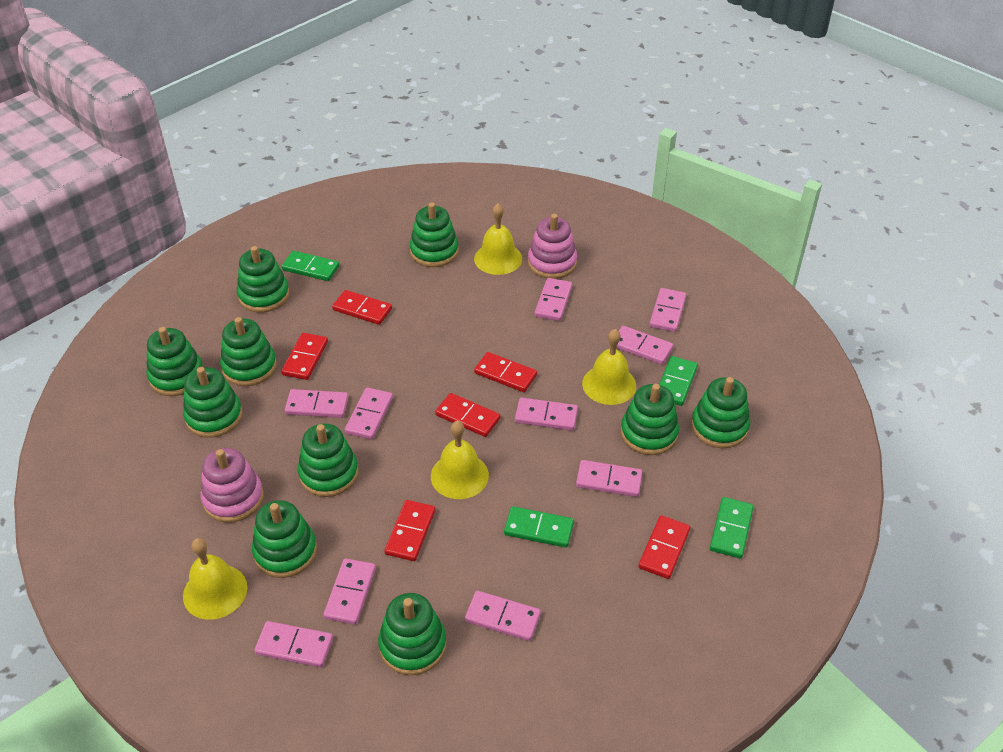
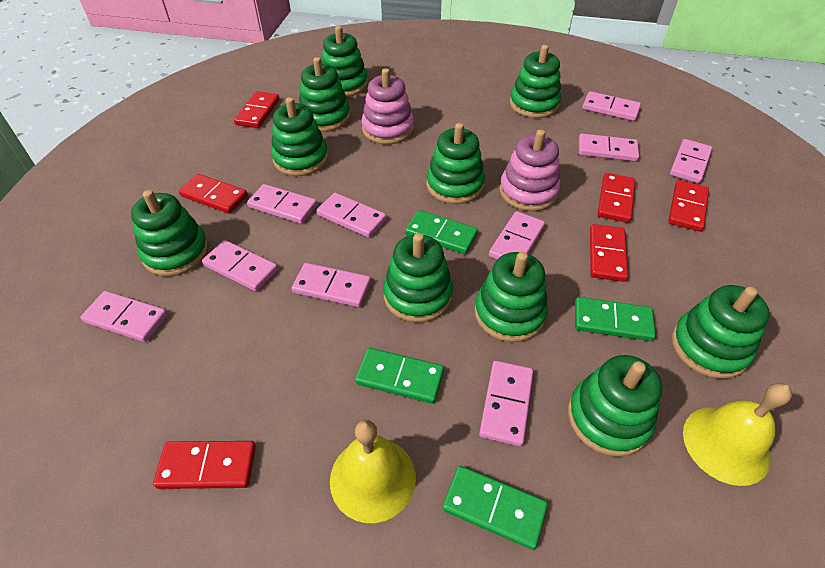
yellow bell: [183,538,247,620] [431,421,489,499] [474,203,522,275] [582,329,636,405] = 4 -> [330,420,416,523] [683,383,792,486] = 2

